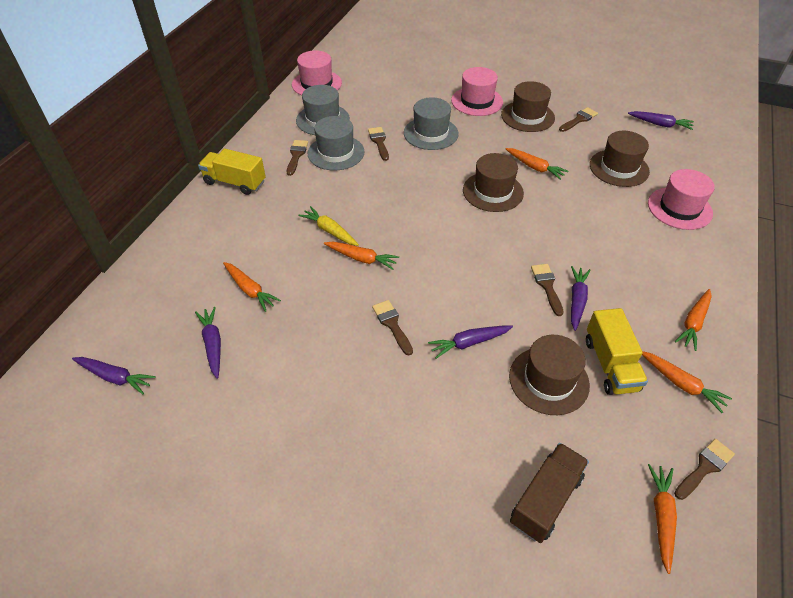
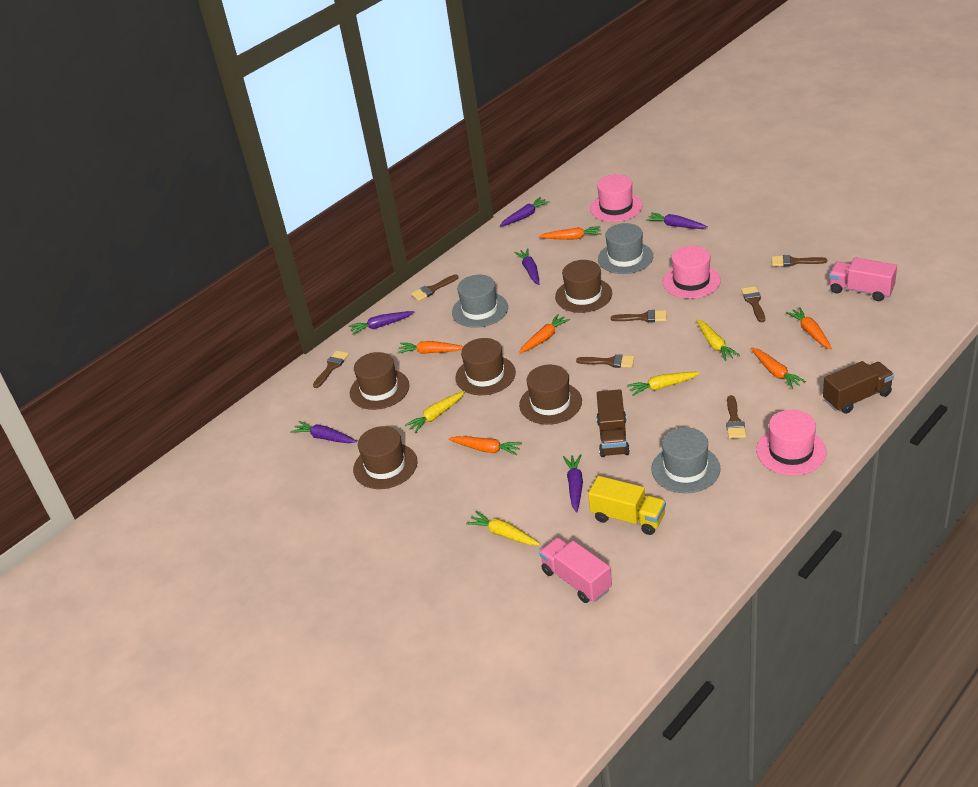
brown brush: [287,140,308,176] [368,127,389,161] [372,300,413,355] [531,264,564,316] [559,107,598,132] [674,439,735,500] = 6 -> [313,350,349,388] [411,274,458,301] [576,354,634,368] [611,310,667,322] [726,395,746,439] [741,286,765,323] [772,255,827,267] = 7
brown hat: [463,153,524,212] [501,81,555,132] [509,335,590,415] [590,131,650,187] = 4 -> [350,352,409,410] [353,426,418,489] [455,338,516,395] [519,365,582,425] [555,260,612,313] = 5
brown truck: [510,443,589,543] = 1 -> [596,389,630,457] [823,361,894,414] = 2
pink truck: none = 0 -> [539,537,612,603] [829,258,897,301] = 2
purple carrot: [72,357,156,394] [195,307,221,379] [428,325,513,359] [571,266,591,331] [628,111,694,130] = 5 -> [290,421,357,443] [349,311,414,335] [500,197,550,227] [514,248,539,285] [563,454,583,513] [646,212,708,229] = 6
yellow carrot: [298,206,359,246] = 1 -> [405,391,465,433] [466,511,540,545] [627,372,700,396] [697,319,740,361] = 4
yellow truck: [198,148,266,195] [586,308,648,395] = 2 -> [588,476,666,535] = 1

